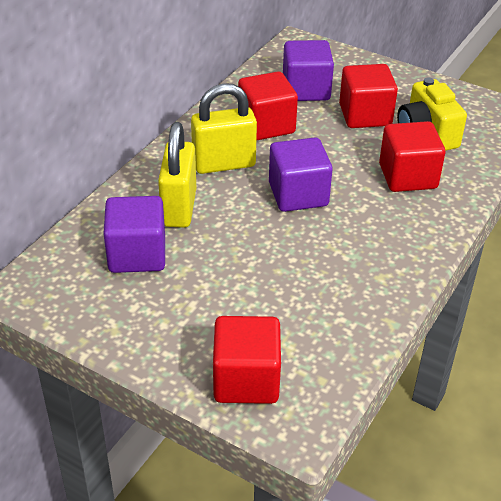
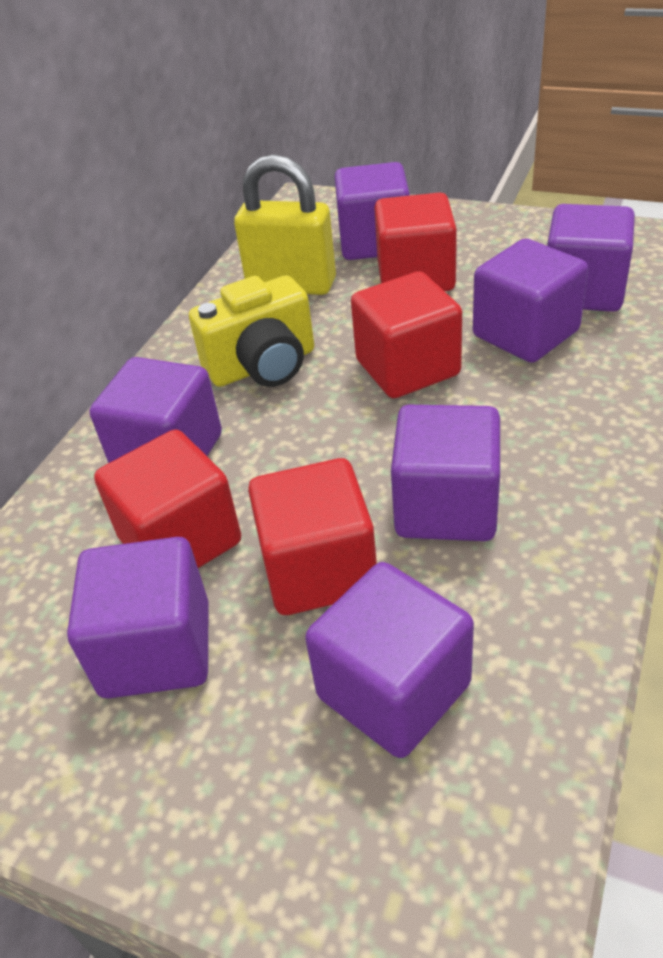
purple cube: [103,196,165,273] [269,137,333,212] [283,40,334,101] = 3 -> [67,537,208,699] [90,357,222,463] [305,562,474,758] [334,162,410,260] [391,405,500,541] [473,238,588,363] [547,204,635,312] = 7
yellow padlock: [158,122,196,228] [191,83,257,174] = 2 -> [234,154,336,295] = 1

